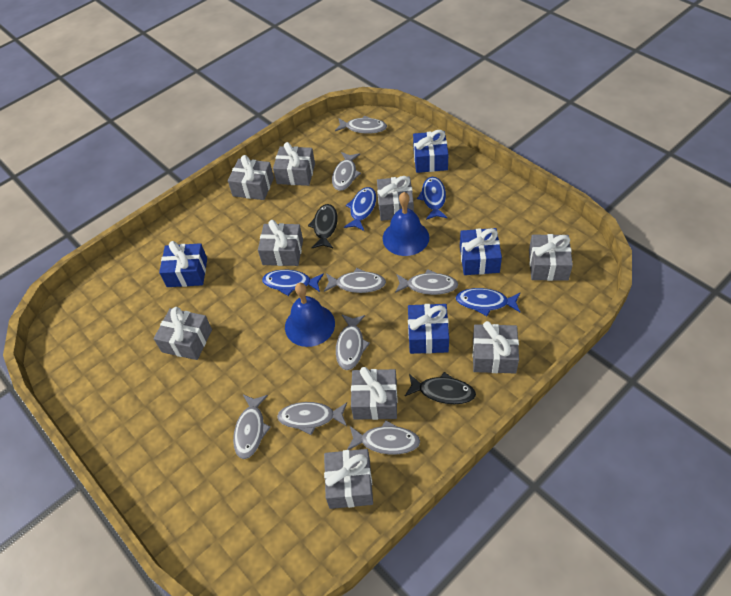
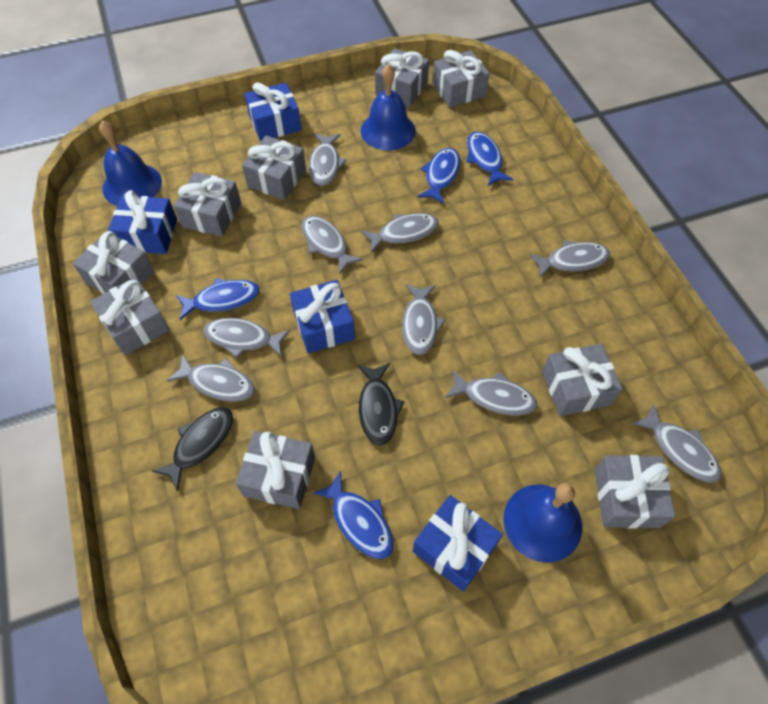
blue bell: [285,283,335,347] [383,192,429,256] = 2 -> [99,120,162,206] [361,64,416,150] [503,483,582,563] = 3
grey fish: [233,395,271,459] [277,402,347,435] [324,268,386,293] [332,152,361,191] [335,115,387,134] [336,315,370,370] [347,420,420,454] [395,269,458,295] = 8 -> [167,354,255,402] [203,318,290,358] [301,216,363,275] [309,133,346,186] [361,213,439,253] [402,284,445,355] [445,369,538,415] [529,240,610,278] [631,403,722,483] = 9

